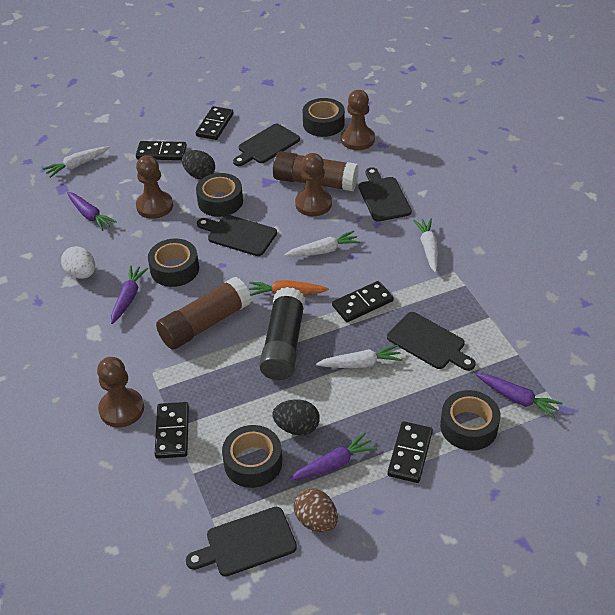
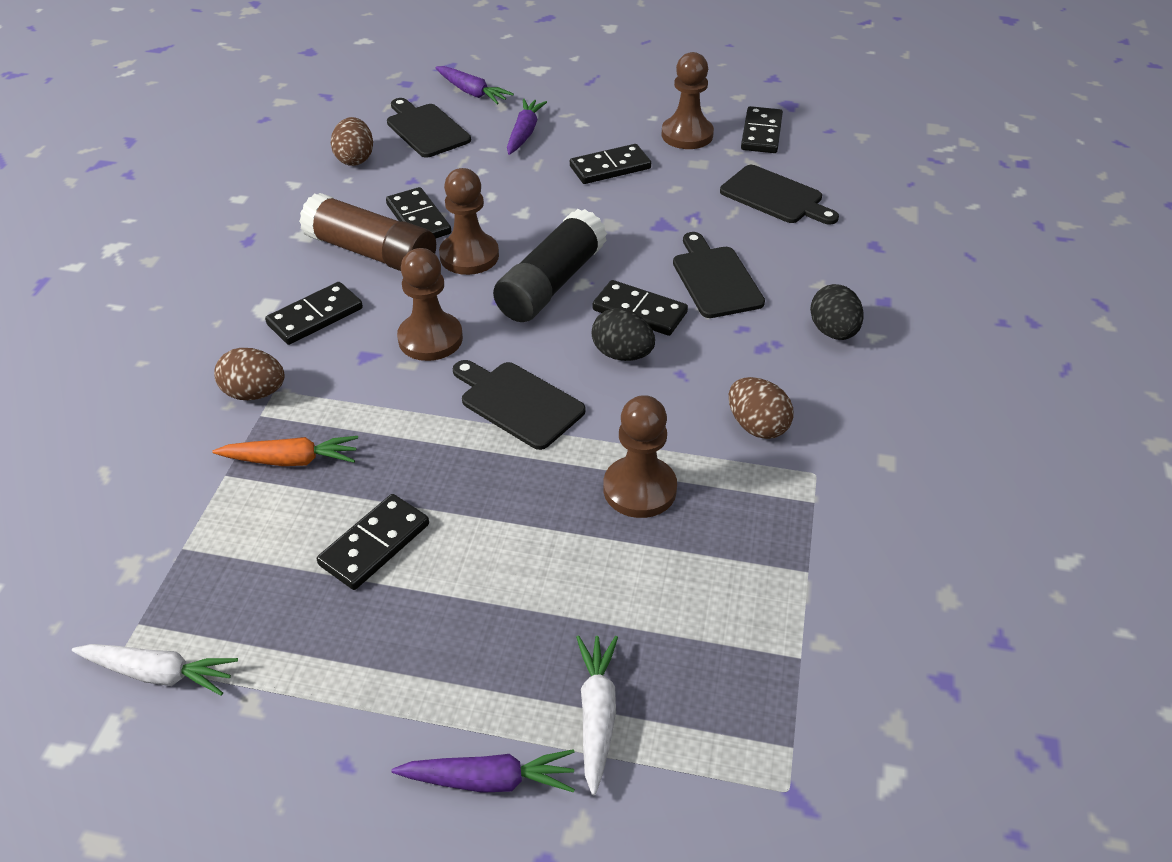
black cutting board: [186,507,297,577] [197,215,277,256] [233,124,300,166] [359,167,412,222] [387,312,476,371] = 5 -> [387,98,471,158] [453,360,585,450] [673,232,765,318] [720,165,839,225] = 4
black domino: [136,141,187,160] [155,402,189,459] [196,106,233,140] [332,281,394,322] [387,421,433,483] = 5 -> [265,282,363,345] [317,494,429,590] [386,187,451,238] [570,144,651,184] [592,280,688,336] [741,106,783,153] = 6
black tape: [148,239,199,287] [196,173,243,217] [222,425,282,488] [303,98,345,137] [440,390,501,451] = 5 -> none = 0
brown egg: [293,488,338,533] = 1 -> [214,348,285,400] [331,117,373,166] [729,377,793,439] = 3
brown glue stick: [156,277,251,350] [273,151,359,191] = 2 -> [299,193,436,271] = 1
purple carrot: [67,192,117,231] [111,265,148,324] [289,432,377,481] [476,373,563,419] = 4 -> [392,749,575,793] [435,66,514,105] [507,99,547,155] = 3
white carrot: [43,146,109,178] [285,230,360,256] [316,345,403,368] [413,218,438,272] = 4 -> [72,644,238,696] [576,635,618,795] = 2
white egg: [61,246,95,279] = 1 -> none = 0

